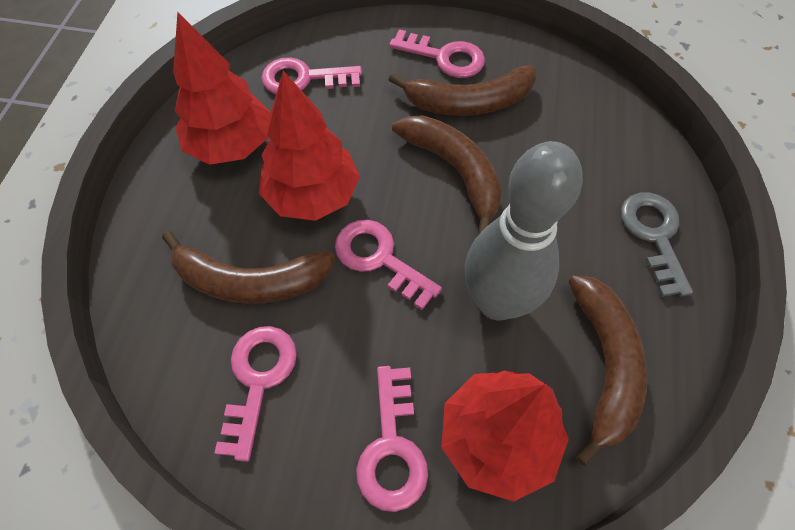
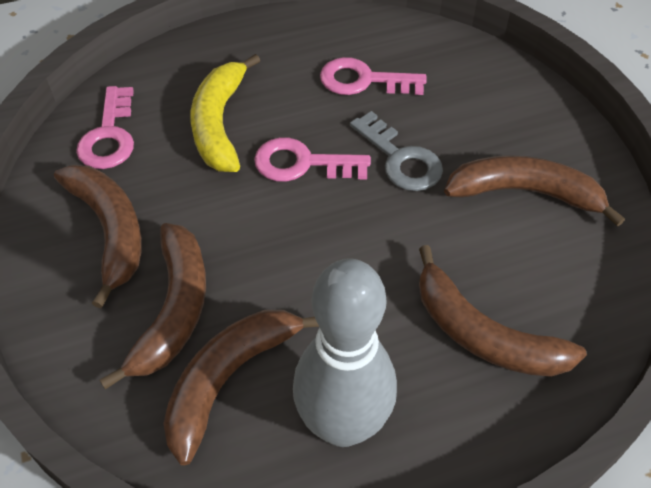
brown banana: [162,231,335,304] [389,65,536,116] [392,115,502,235] [569,275,647,466] = 4 -> [54,165,142,308] [100,223,206,390] [163,310,319,465] [419,245,587,377] [444,155,625,227] = 5
pink key: [214,326,297,462] [261,57,362,94] [335,220,442,310] [356,366,428,512] [389,29,485,78] = 5 -> [76,86,134,169] [254,137,371,182] [320,57,427,95] = 3
red tree: [173,12,271,165] [259,71,360,221] [441,370,569,502] = 3 -> none = 0
yellow banana: none = 0 -> [190,54,260,172] = 1

